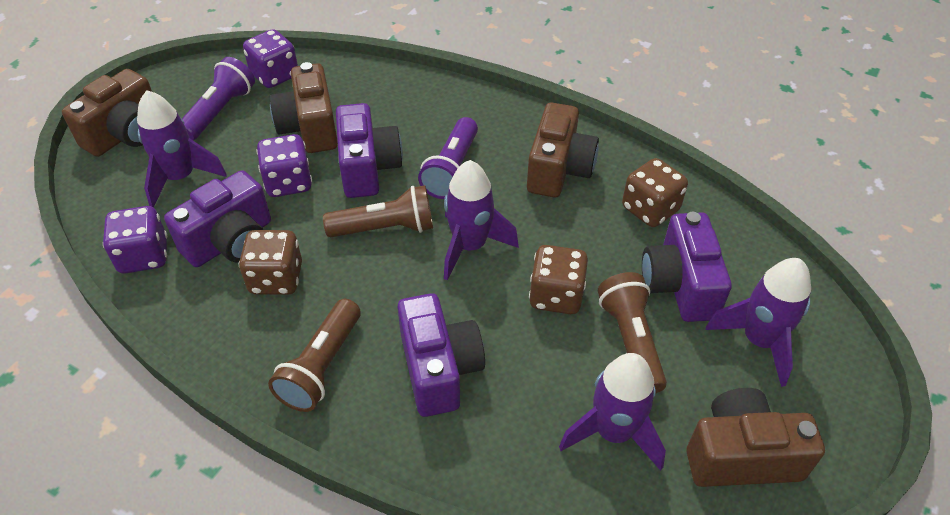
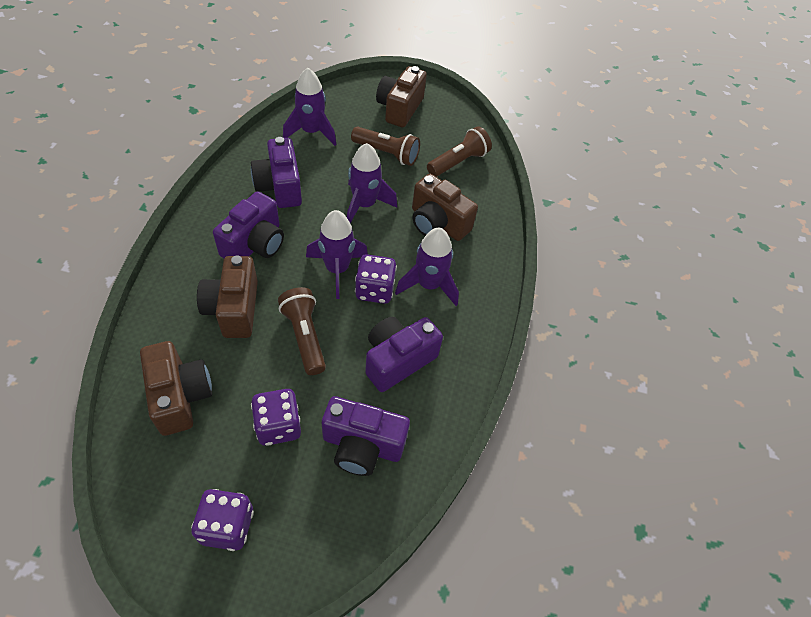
brown dice: [239,230,302,295] [529,245,588,314] [622,158,688,227] = 3 -> none = 0
purple flashlight: [182,57,255,140] [418,117,478,199] = 2 -> none = 0

